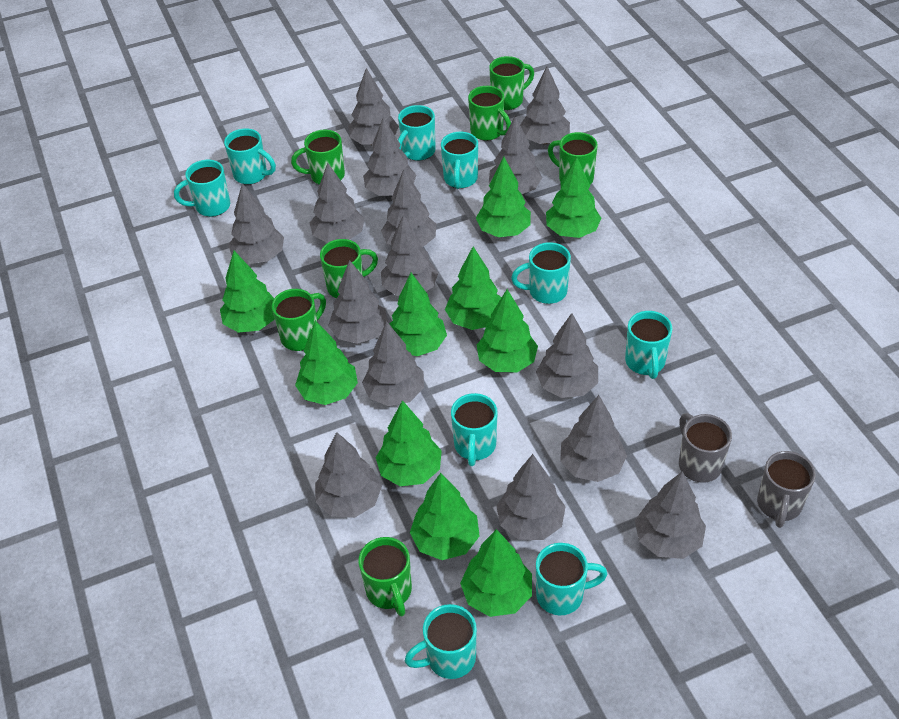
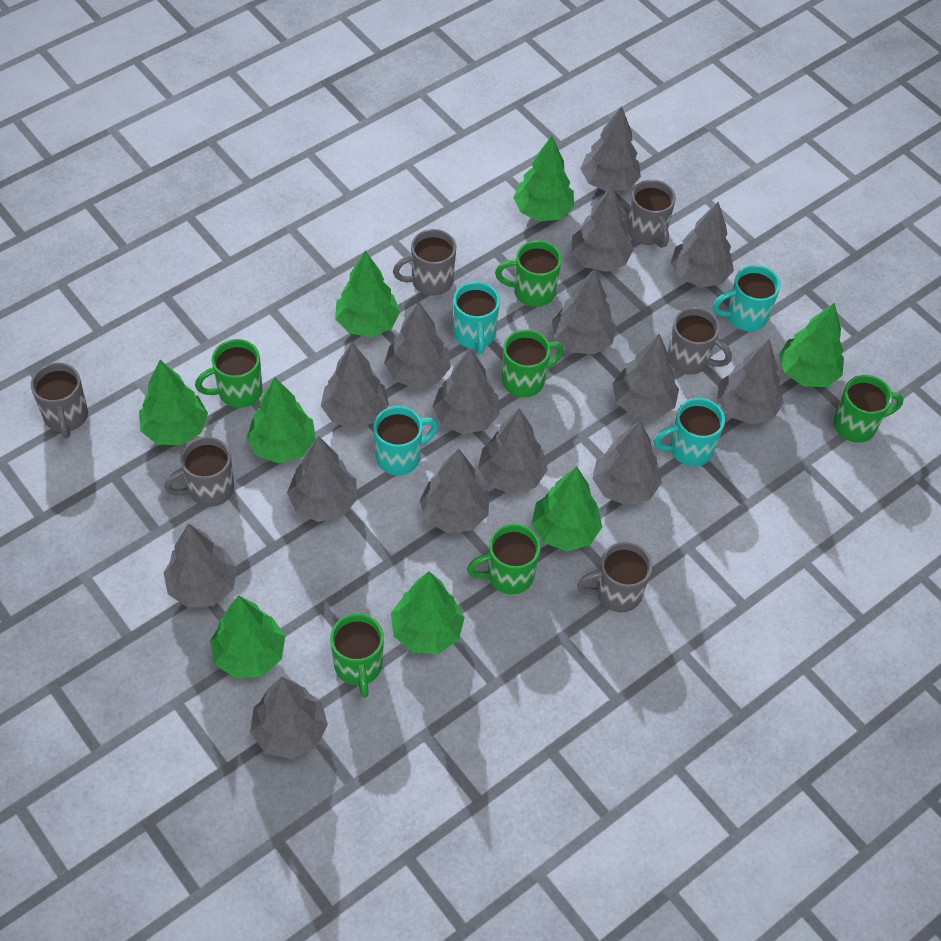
green mug: [272,289,326,351] [291,130,345,185] [320,239,378,298] [358,537,412,616] [468,86,511,141] [489,56,534,110] [548,132,598,185] = 7 -> [195,339,262,408] [330,613,384,698] [467,524,540,595] [495,240,562,307] [502,329,564,397] [833,375,903,443] = 6
green tree: [220,251,275,333] [295,320,358,405] [376,400,442,486] [389,273,447,356] [410,473,480,560] [445,247,502,330] [460,529,532,617] [476,157,531,237] [477,289,538,373] [546,157,601,238] = 10 -> [139,360,208,445] [210,595,285,678] [247,377,316,464] [335,250,400,337] [391,571,465,654] [513,136,574,222] [531,467,602,551] [779,303,844,387] = 8
grey mug: [679,413,732,483] [757,451,816,528] = 2 -> [31,363,88,438] [164,437,234,507] [393,229,456,296] [577,542,653,612] [627,180,676,248] [668,307,732,374] = 6
turquoise mug: [174,160,230,217] [224,128,276,184] [398,105,436,161] [405,604,477,679] [441,132,478,189] [451,393,498,466] [511,242,571,304] [536,543,608,615] [625,311,672,379] = 9 -> [373,406,439,475] [453,282,500,354] [654,398,725,466] [713,265,780,331] = 4

